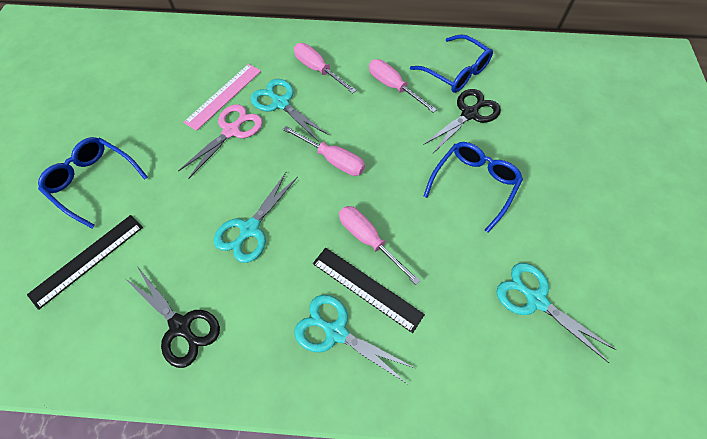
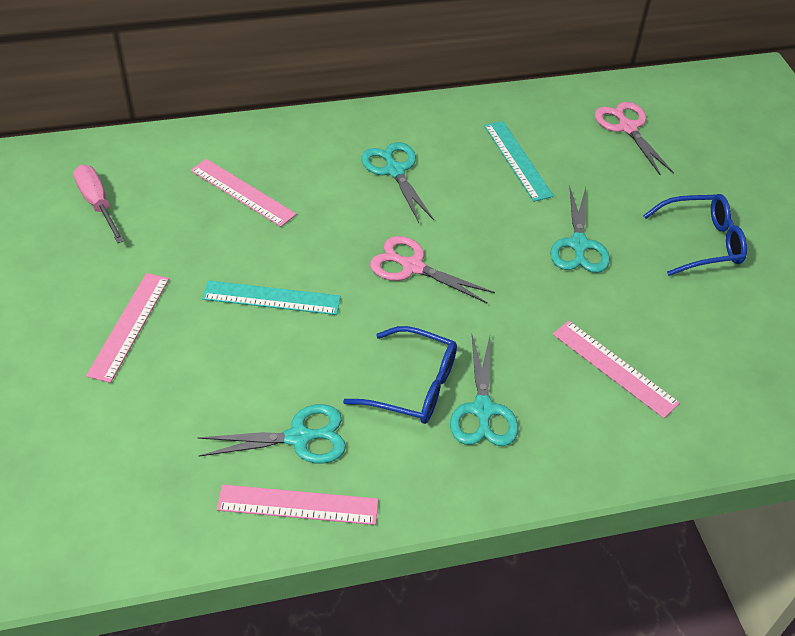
black ruler: [27,215,143,310] [313,248,425,333] = 2 -> none = 0
black scissors: [126,268,220,368] [423,89,501,153] = 2 -> none = 0
blue glasses: [38,137,148,228] [410,34,493,93] [423,142,523,233] = 3 -> [343,326,457,424] [643,194,747,276] = 2
pink ruler: [183,64,261,131] = 1 -> [86,273,169,383] [191,159,296,227] [217,484,379,525] [553,321,680,418] = 4
pink scissors: [178,104,263,179] = 1 -> [370,236,495,304] [595,102,674,176] = 2
pink screwdriver: [283,126,365,176] [294,43,357,94] [339,206,421,285] [369,59,437,113] = 4 -> [73,165,125,243] = 1
turquoise ruler: none = 0 -> [202,280,341,315] [484,121,554,202] = 2

